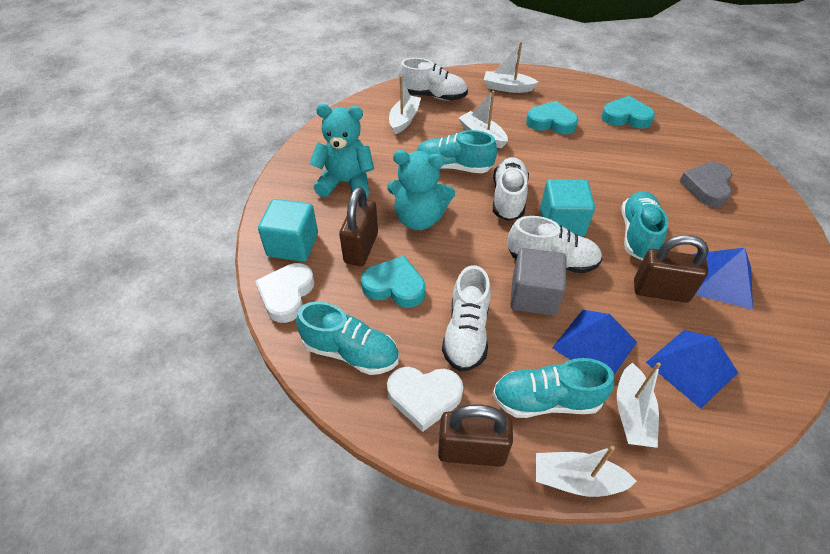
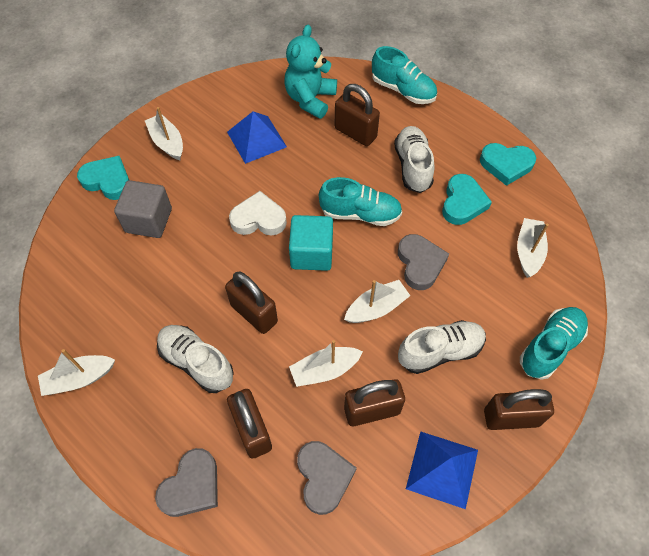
blue pyramid: [552,310,637,375] [646,330,738,409] [693,248,753,310] = 3 -> [227,111,287,164] [406,431,478,509] = 2
brown padlock: [339,187,378,266] [438,405,513,467] [634,235,709,303] = 3 -> [225,272,278,334] [227,389,272,459] [335,84,380,146] [344,379,405,426] [484,389,554,430] = 5
grey heart: [680,162,732,207] = 1 -> [155,448,218,517] [297,441,357,515] [398,234,449,290] = 3
turquoise cube: [258,199,318,262] [540,179,595,237] = 2 -> [289,215,333,271] = 1
turquoise shoe: [296,302,399,375] [416,130,497,173] [493,358,614,418] [621,191,668,261] = 4 -> [319,177,402,226] [372,46,437,104] [520,307,588,380] = 3
turquoise teddy bear: [309,104,374,198] [387,150,455,230] = 2 -> [284,25,337,119] = 1
white heart: [255,263,314,323] [387,367,463,432] = 2 -> [229,191,287,235] = 1
white shoe: [398,58,468,101] [442,265,491,372] [493,157,529,221] [507,216,602,273] = 4 -> [157,325,234,393] [394,126,435,193] [398,320,486,374] = 3

